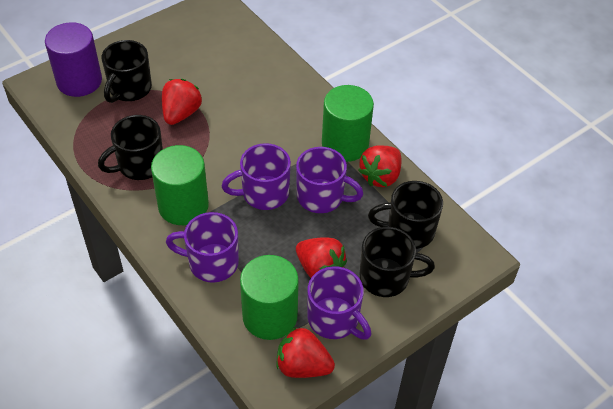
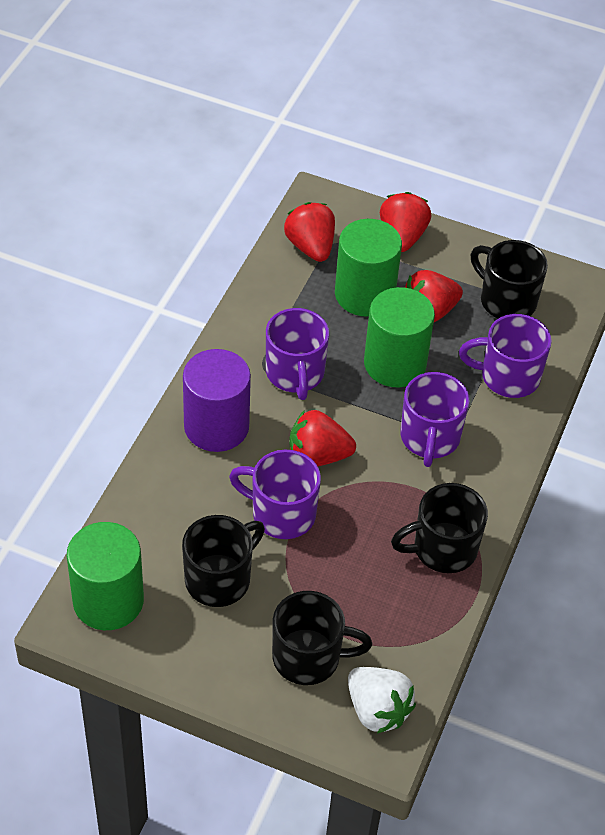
white strawberry: none = 0 -> [348,667,416,734] = 1

